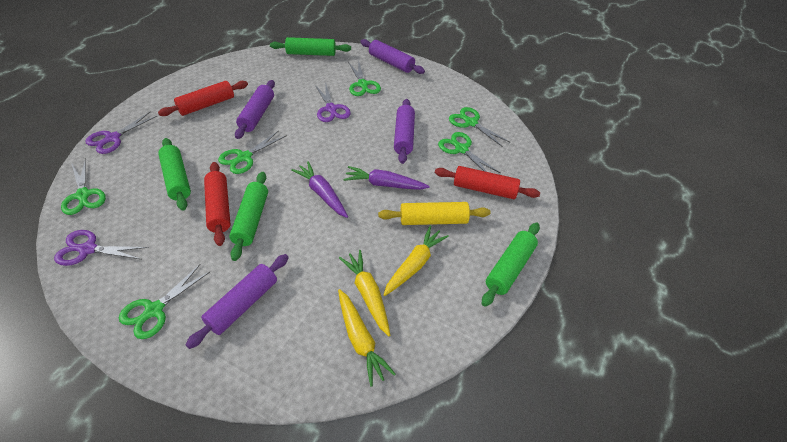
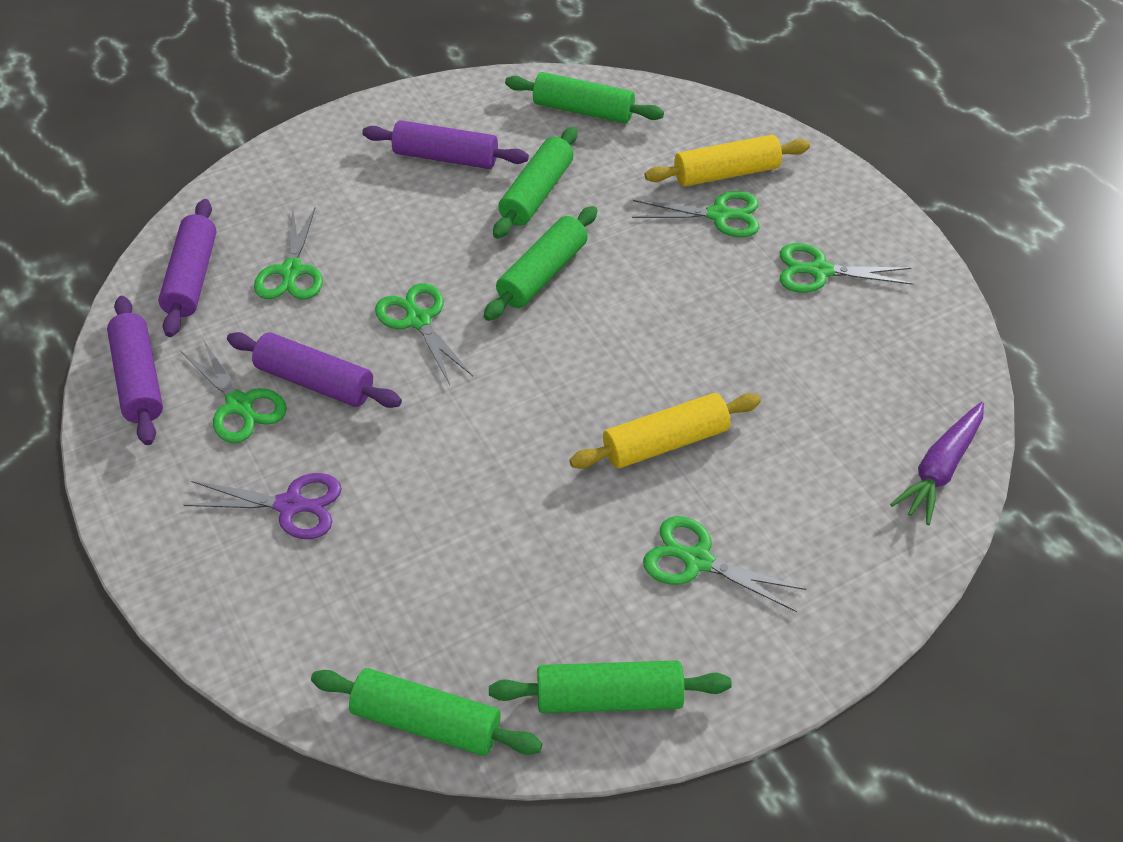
green rolling pin: [158,138,191,211] [229,172,268,261] [270,37,351,56] [482,223,540,307] = 4 -> [311,668,543,756] [483,206,597,321] [489,660,732,713] [493,127,577,239] [505,72,664,124] = 5
purple carrot: [291,161,348,218] [343,166,430,190] = 2 -> [890,402,984,525] = 1
purple scissors: [54,230,149,266] [85,112,157,154] [315,82,351,122] = 3 -> [184,473,342,539] = 1
red rolling pin: [158,81,248,116] [204,162,231,246] [435,166,540,199] = 3 -> none = 0
yellow carrot: [338,289,396,386] [339,250,390,336] [383,226,449,296] = 3 -> none = 0
yellow rolling pin: [378,202,491,225] = 1 -> [569,393,761,469] [645,135,810,186] = 2

